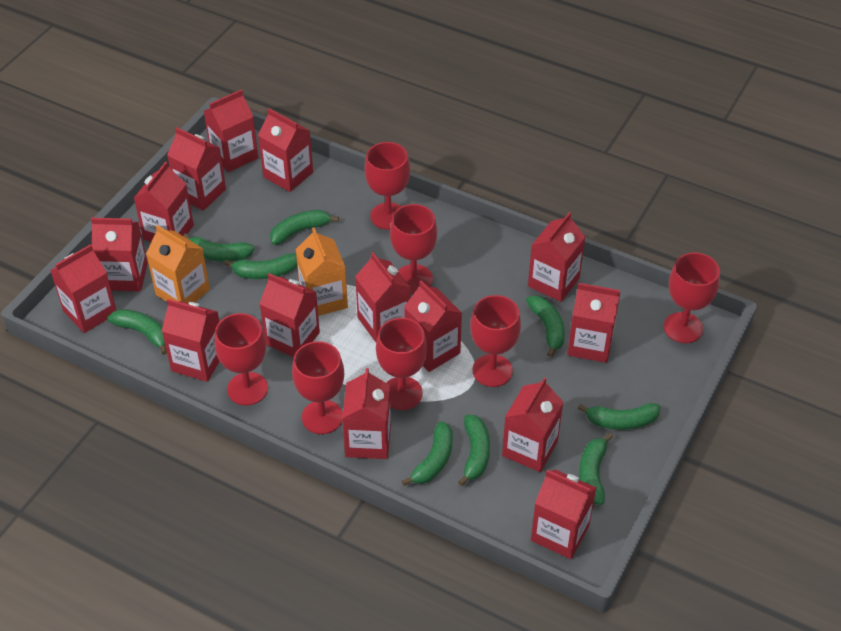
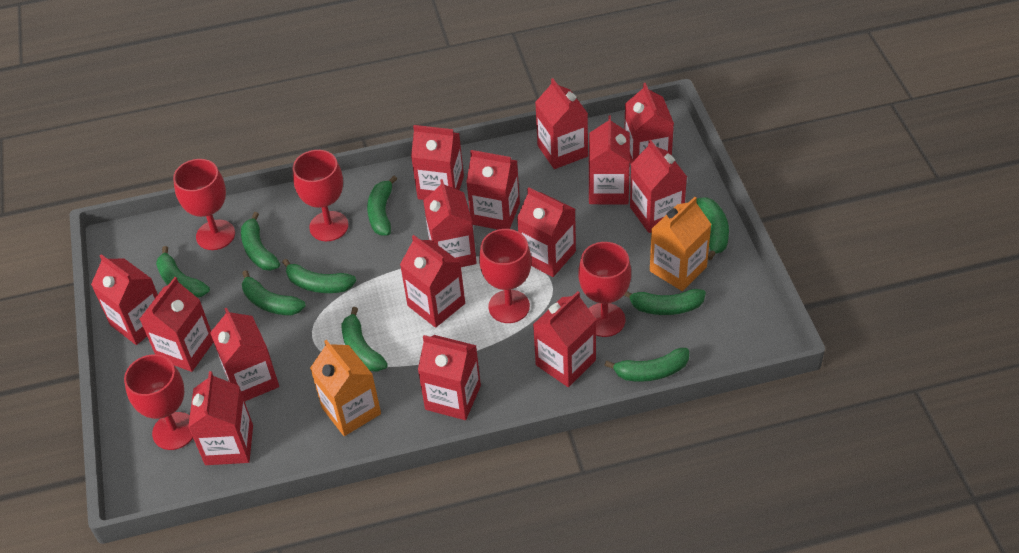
red goblet: [214,313,268,405] [292,341,344,434] [365,142,410,230] [376,318,427,410] [390,204,438,294] [470,295,521,387] [664,253,720,343] = 7 -> [124,354,193,450] [173,159,235,250] [293,150,349,241] [479,229,532,323] [578,242,631,337] = 5

